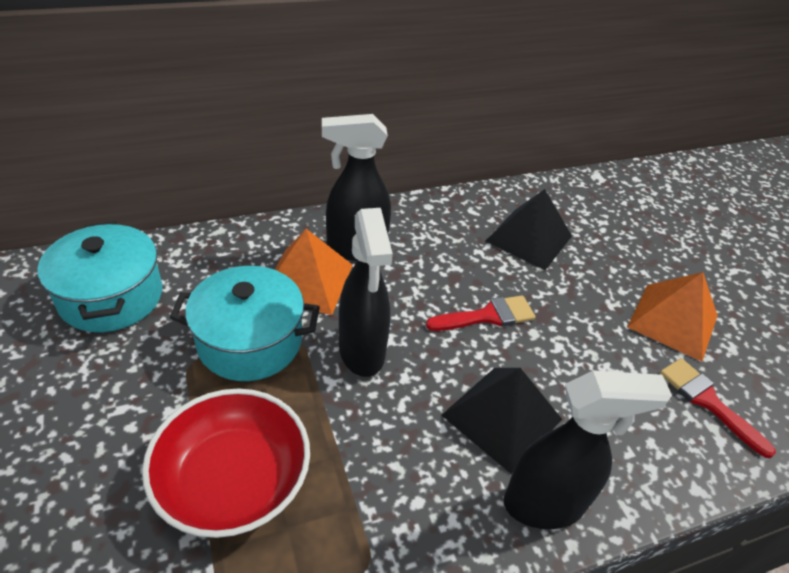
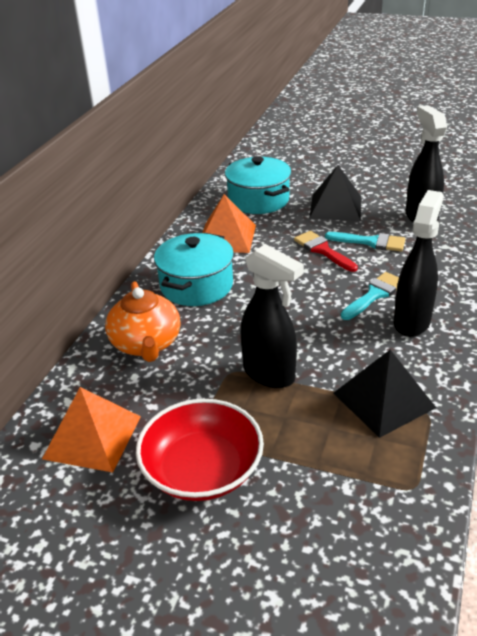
orange teapot: none = 0 -> [105,282,181,362] = 1
red brush: [426,295,535,331] [660,358,776,458] = 2 -> [294,231,358,272] = 1
turquoise brush: none = 0 -> [325,232,405,252] [341,272,399,320] = 2

